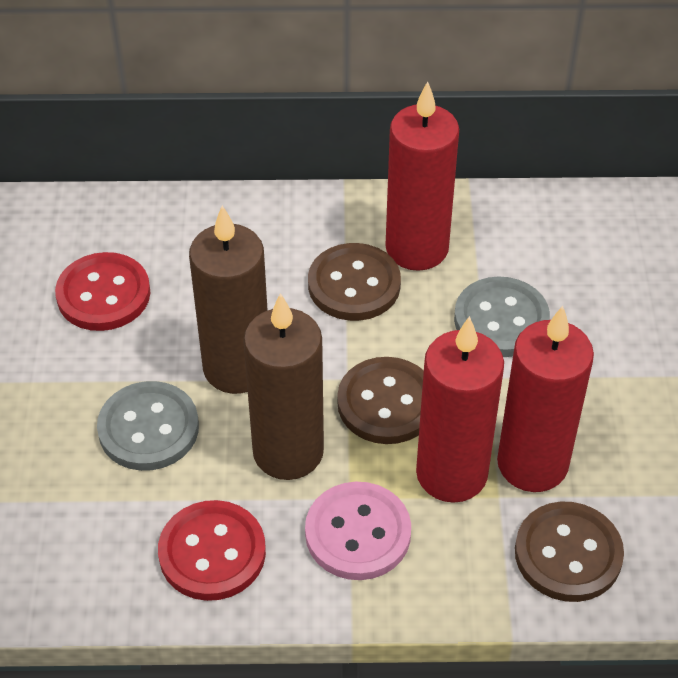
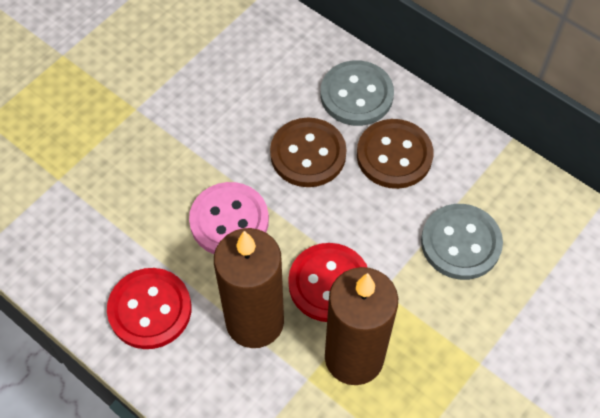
brown button: [308,243,401,321] [337,357,424,444] [515,502,624,602] = 3 -> [270,118,347,187] [357,119,433,189] = 2
red candle: [385,81,459,271] [416,316,504,503] [497,306,594,492] = 3 -> none = 0

